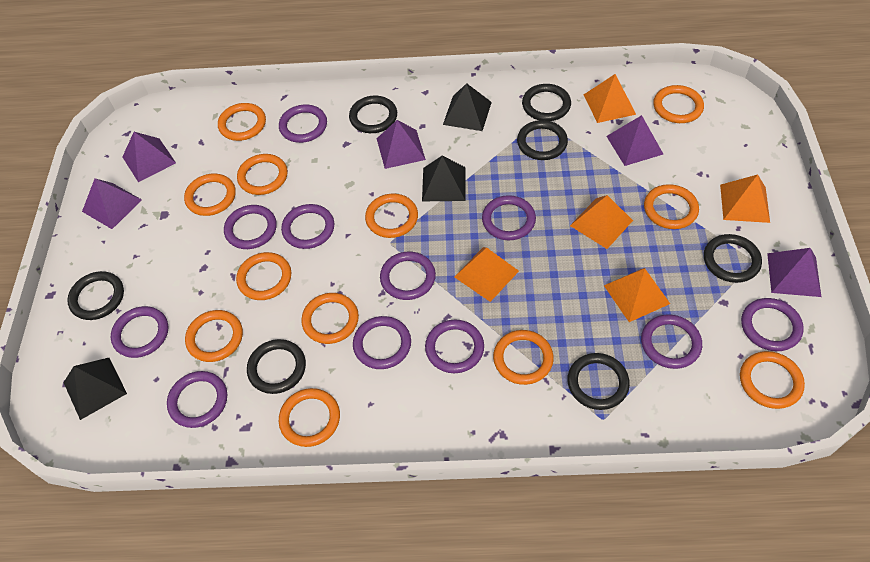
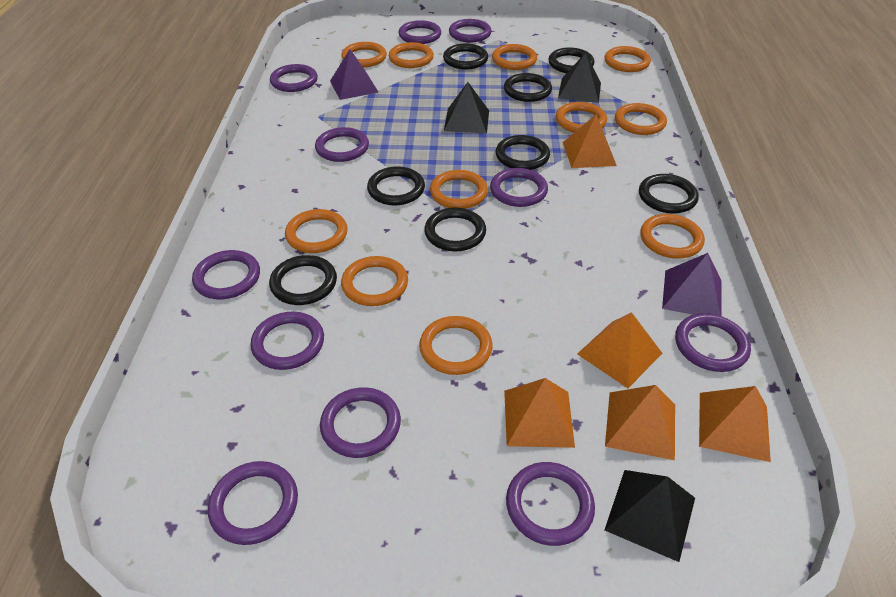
black ring: [67,271,124,320] [247,339,306,394] [349,96,397,133] [517,120,568,160] [522,84,571,121] [567,353,630,410] [704,234,762,283] = 7 -> [269,255,337,305] [367,166,425,205] [424,208,486,251] [443,43,488,69] [495,135,550,170] [504,73,552,102] [548,47,594,73] [639,174,699,214] = 8
orange ring: [184,174,236,216] [185,310,243,362] [218,103,266,141] [236,252,291,300] [237,154,288,195] [279,388,340,447] [301,293,359,344] [365,194,418,238] [493,330,554,385] [644,184,699,229] [653,85,704,123] [740,351,805,409] = 12 -> [285,209,348,253] [341,42,387,67] [341,256,408,306] [389,42,434,68] [419,316,493,375] [430,170,488,209] [492,44,537,70] [556,102,607,132] [605,46,651,72] [615,103,667,135] [640,214,705,258] = 11
purple pyramid: [82,178,142,229] [122,132,176,182] [377,120,426,169] [606,115,663,166] [767,248,821,297] = 5 -> [330,49,379,100] [662,253,722,316] = 2

